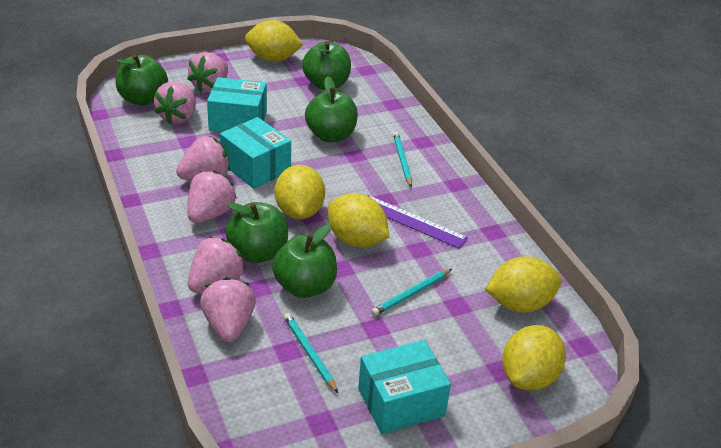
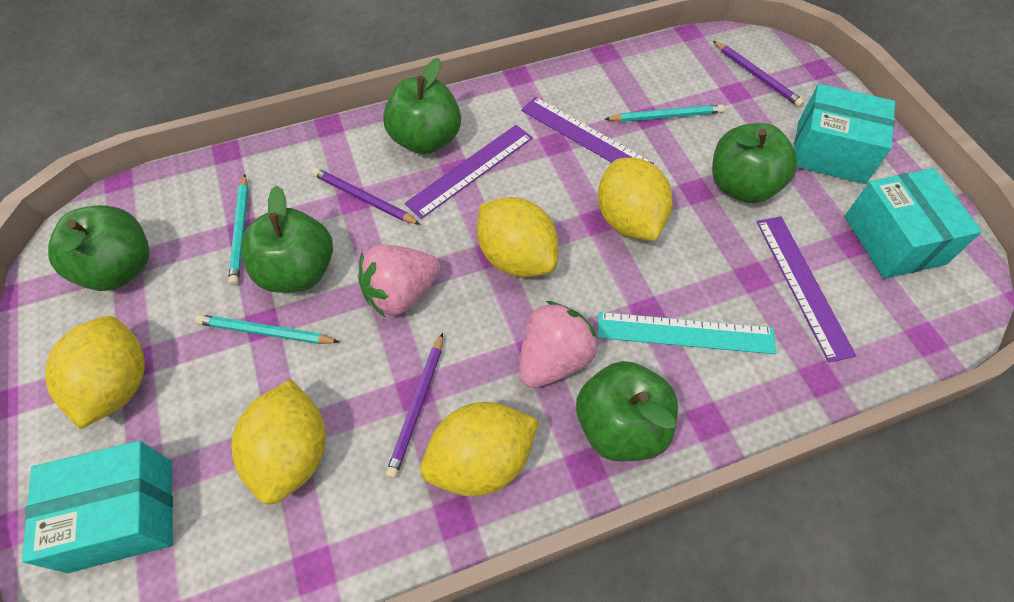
pink strawberry: [154,82,196,124] [176,136,230,180] [187,52,228,93] [187,171,237,223] [188,237,245,293] [200,277,256,342] = 6 -> [358,245,441,317] [519,301,598,388] = 2
purple pencil: none = 0 -> [312,168,421,225] [386,333,443,479] [713,41,804,107] = 3
purple ruler: [368,195,468,249] = 1 -> [405,125,533,219] [521,97,654,164] [757,217,856,362] = 3
turquoise ruler: none = 0 -> [598,312,776,354] = 1

